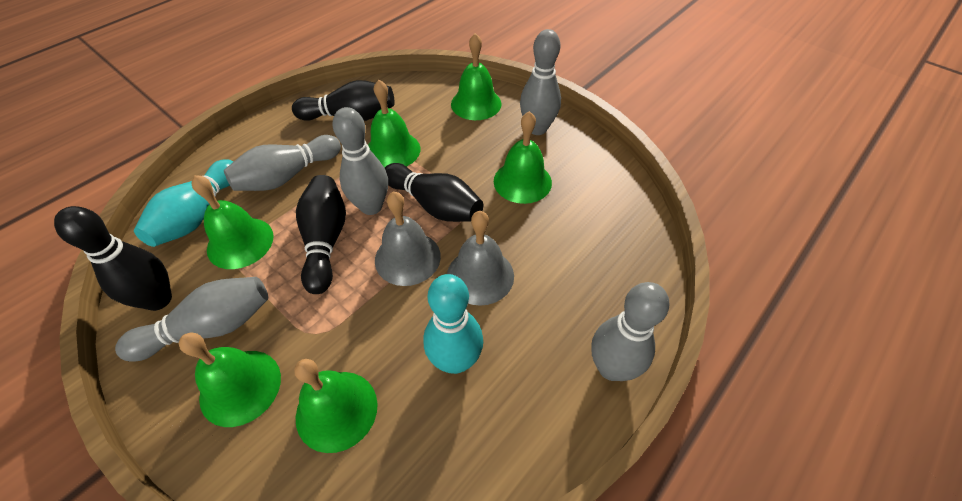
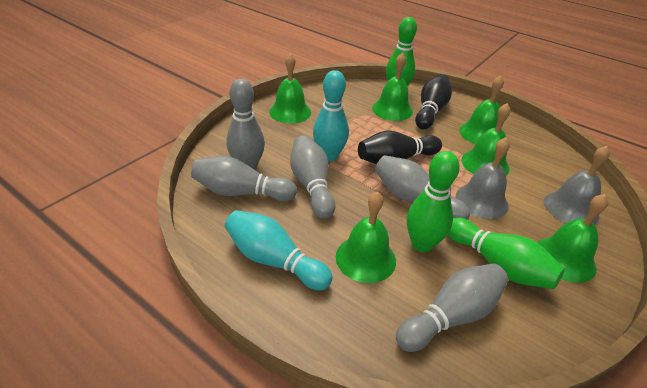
black bowling pin: [54,206,172,311] [292,80,395,121] [296,175,346,294] [385,163,483,222] = 4 -> [358,131,442,164] [415,74,452,129] = 2
green bowling pin: none = 0 -> [386,17,417,87] [407,151,460,252] [447,217,565,289] = 3

